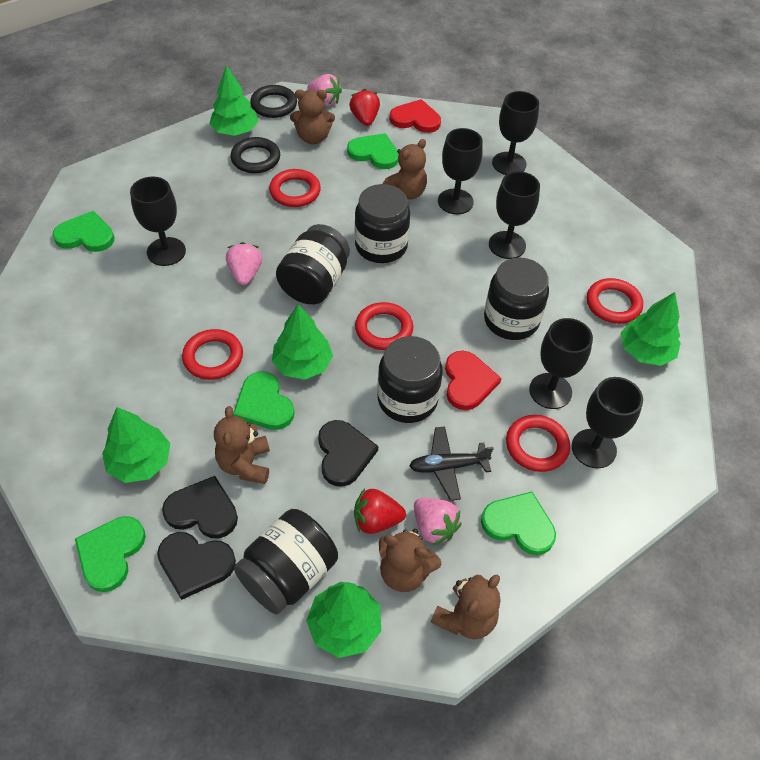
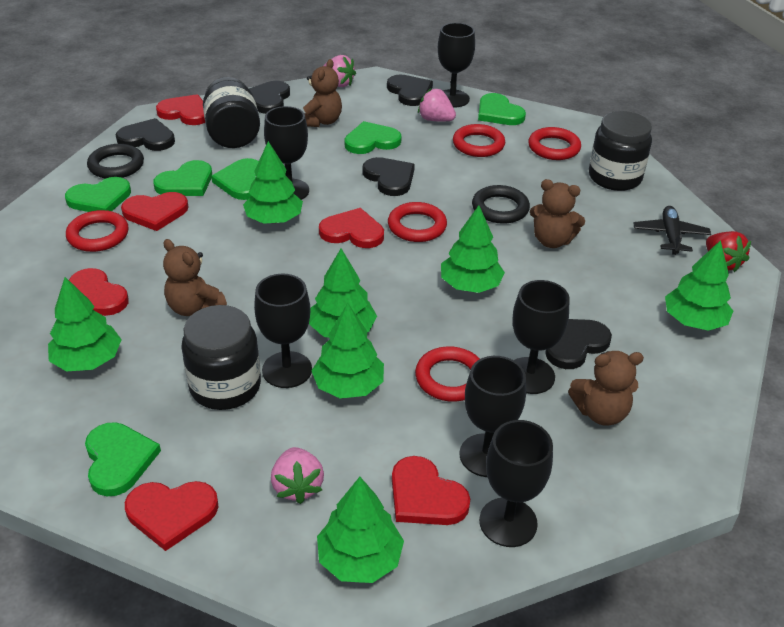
black heart: [157,532,236,600] [162,476,238,539] [318,420,378,487] = 3 -> [116,118,175,151] [249,81,290,114] [362,157,415,196] [387,74,433,106] [545,319,612,369] = 5
black jar: [234,509,338,614] [276,224,350,304] [355,184,410,263] [377,336,443,423] [484,258,549,340] = 5 -> [181,305,261,410] [203,77,260,148] [589,111,652,191] = 3
brown teddy bear: [214,406,270,484] [290,90,335,144] [379,529,442,592] [383,139,427,200] [431,574,500,639] = 5 -> [163,239,227,316] [303,59,342,127] [530,179,585,248] [568,351,644,426] = 4
green heart: [52,211,115,252] [75,516,146,592] [233,371,294,430] [347,133,398,169] [481,491,556,555] = 5 -> [65,177,131,212] [85,422,161,496] [154,160,212,196] [211,158,259,200] [345,121,402,154] [478,93,526,125] = 6
green tree: [102,407,170,483] [209,65,258,136] [272,305,333,380] [306,582,381,658] [621,292,681,366] = 5 -> [48,277,122,372] [243,141,303,224] [309,248,377,338] [311,303,384,399] [317,477,404,583] [441,205,505,293] [665,240,733,331] = 7
red heart: [389,99,441,133] [445,351,501,410] = 2 -> [69,268,129,316] [121,192,189,231] [125,481,219,551] [156,94,205,125] [319,208,384,248] [392,456,470,525] = 6
red strawberry: [349,89,380,126] [354,488,406,534] = 2 -> [706,231,751,272] = 1

